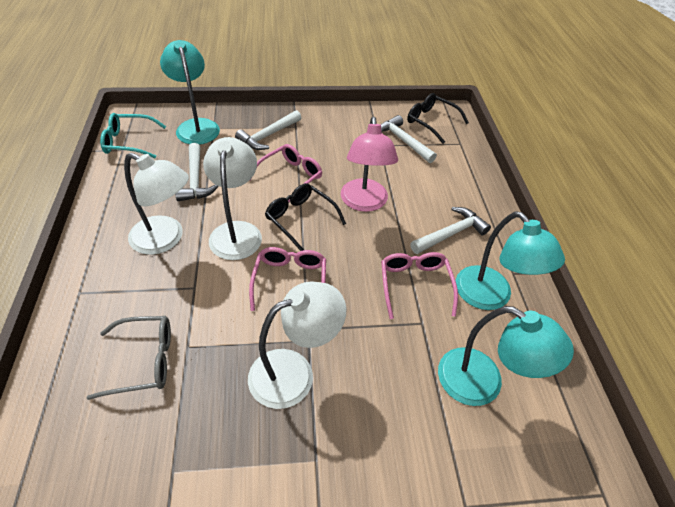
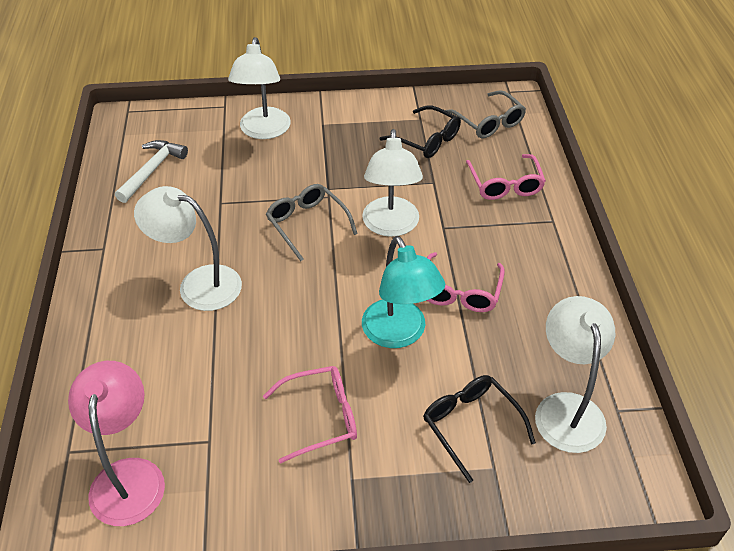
grey glasses: [87,316,171,400] = 1 -> [266,184,358,261] [445,90,526,138] = 2
turquoise glasses: [100,113,166,158] = 1 -> none = 0
turquoise lamp: [160,40,220,145] [438,306,574,406] [456,212,565,310] = 3 -> [362,236,445,348] = 1
white hammer: [175,143,219,201] [235,110,302,150] [381,115,437,163] [410,207,491,254] = 4 -> [115,140,188,203] = 1
white lamp: [124,153,189,255] [203,137,262,260] [248,281,346,409] = 3 -> [134,186,242,311] [228,37,291,139] [362,129,423,237] [535,296,615,453] = 4

